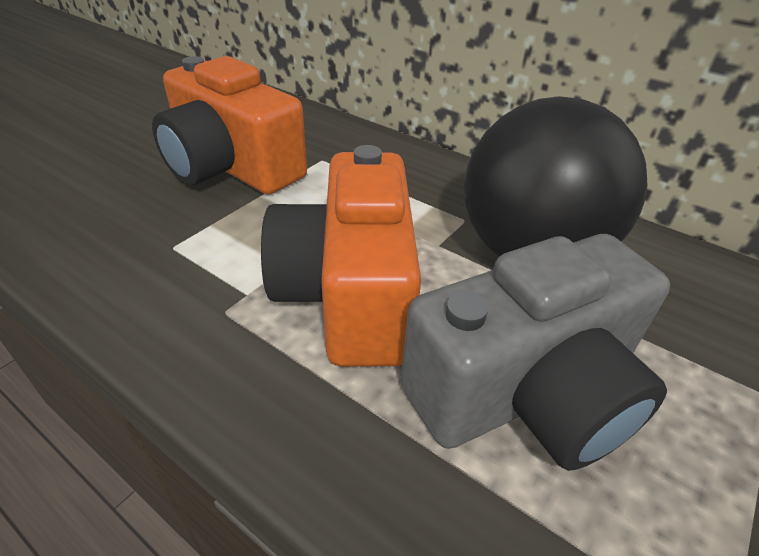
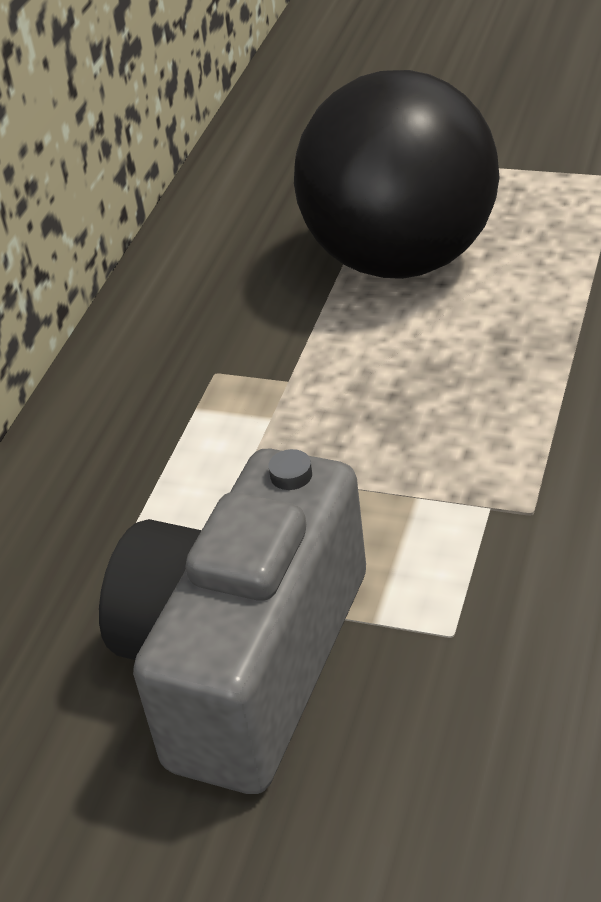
orange camera: [152,56,307,194] [261,145,421,367] = 2 -> none = 0

